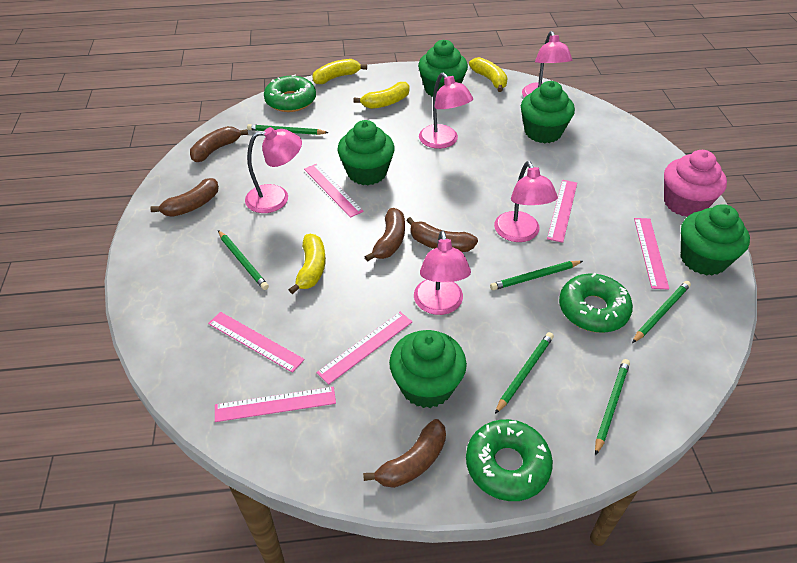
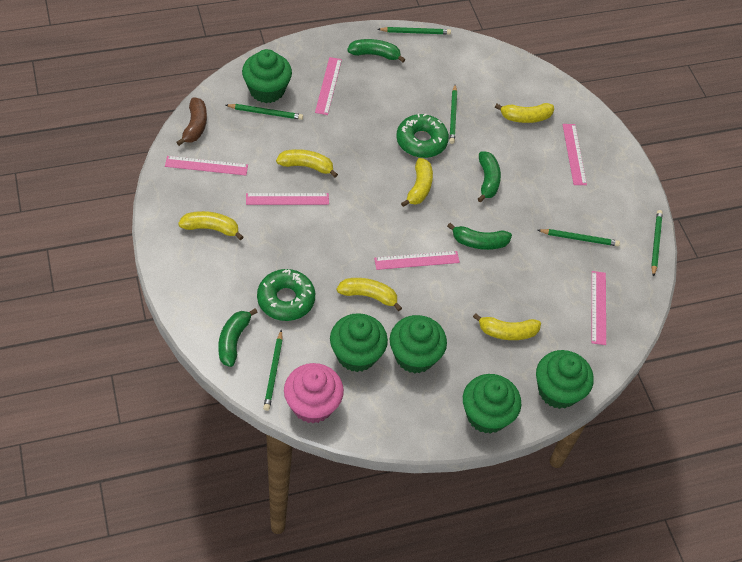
brown banana: [150,178,219,217] [190,126,248,162] [363,419,446,488] [365,208,405,262] [406,217,478,252] = 5 -> [177,98,207,146] = 1
green banana: none = 0 -> [218,308,258,367] [347,39,406,63] [447,223,512,250] [478,152,501,202] = 4
green donut: [264,75,316,112] [466,419,553,501] [559,273,633,333] = 3 -> [257,269,315,321] [396,114,449,158] = 2
pink lamp: [245,127,302,213] [414,230,471,315] [419,73,473,149] [494,161,558,242] [522,31,572,98] = 5 -> none = 0
yellow banana: [289,234,326,294] [312,59,367,84] [354,82,409,109] [469,57,508,92] = 4 -> [178,211,243,240] [276,149,338,177] [337,278,402,311] [401,158,433,207] [473,313,541,340] [495,103,554,123] = 6

